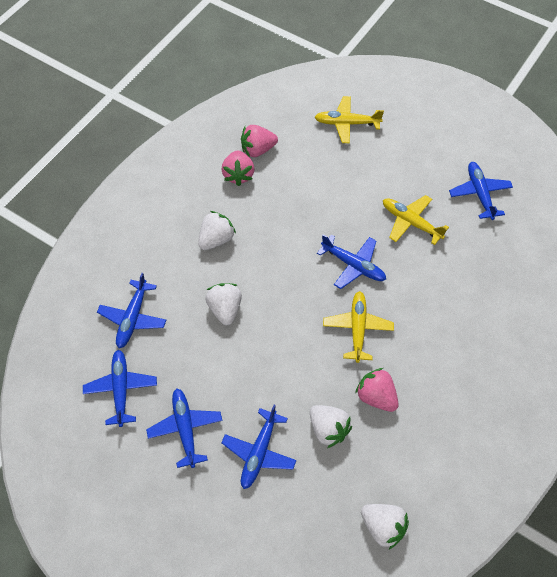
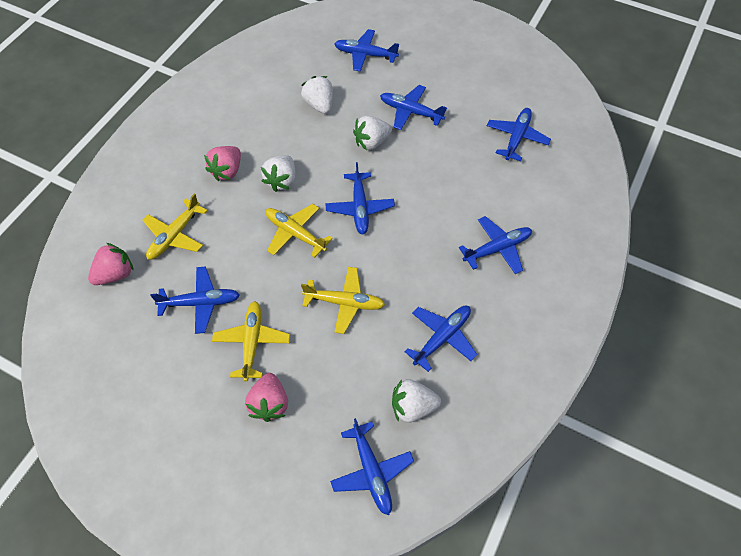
blue plane: [83,350,157,427] [97,273,166,348] [146,389,222,468] [221,405,297,489] [317,234,386,289] [449,162,513,220] = 6 -> [150,266,240,334] [325,162,395,235] [330,418,414,515] [334,29,399,72] [380,85,447,130] [404,306,477,372] [459,216,532,274] [487,108,551,161] = 8
yellow plane: [315,96,384,143] [323,291,394,363] [383,195,449,245] = 3 -> [142,193,208,260] [212,301,290,381] [265,204,333,258] [301,267,385,334] = 4

